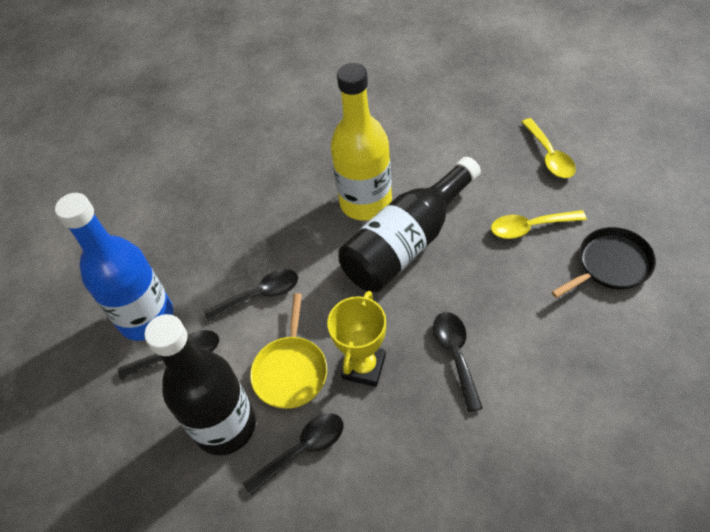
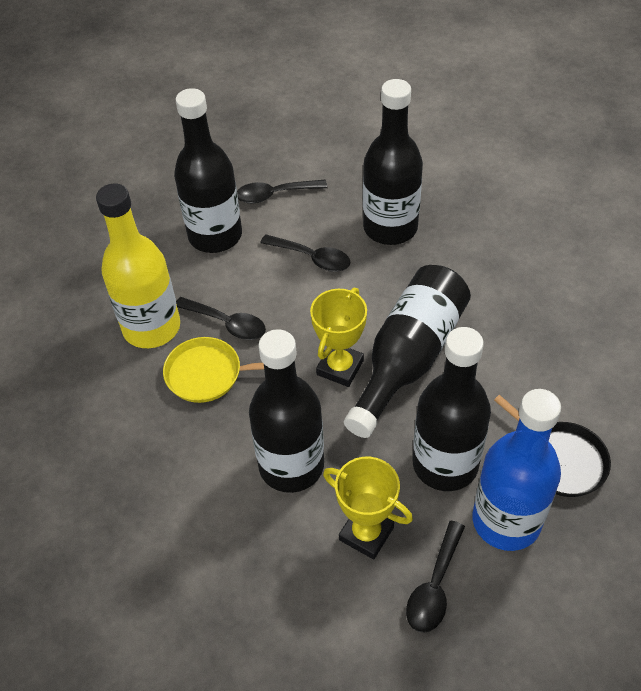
black bottle: [144,314,256,455] [338,157,481,292] = 2 -> [174,88,242,253] [249,329,324,493] [344,265,471,438] [363,79,423,245] [413,327,491,491] = 5
yellow spoon: [491,210,586,239] [522,118,576,178] = 2 -> none = 0
yellow trophy: [327,291,386,387] = 1 -> [310,288,367,387] [323,457,413,559] = 2

